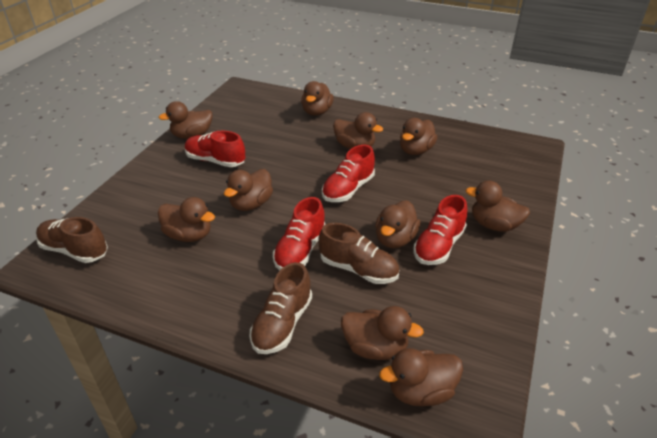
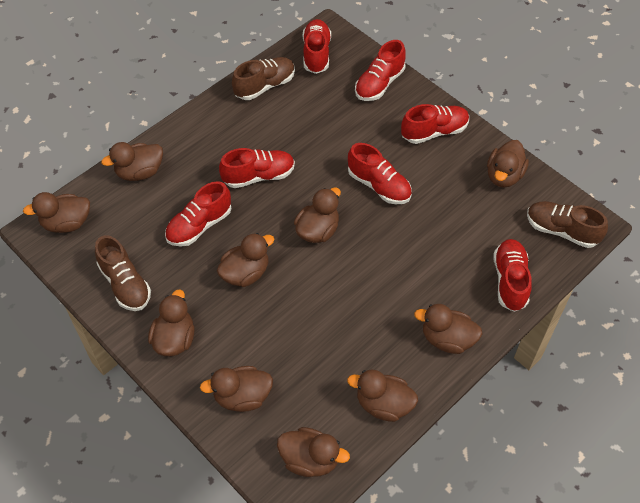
red shoe: [185,131,245,167] [273,197,325,270] [322,145,375,202] [413,195,467,265] = 4 -> [165,181,231,247] [219,148,295,188] [303,19,331,74] [348,143,412,204] [355,40,406,101] [401,104,469,144] [493,239,532,312] = 7

